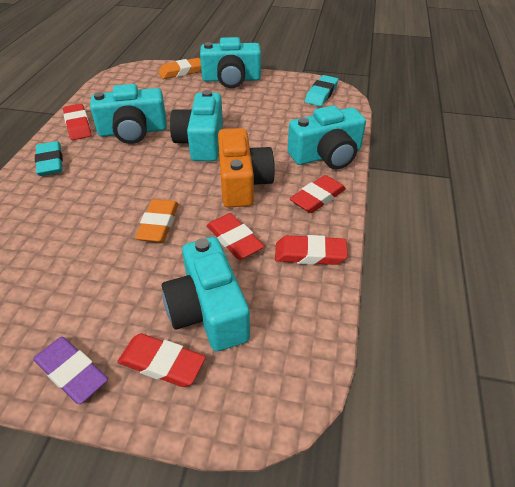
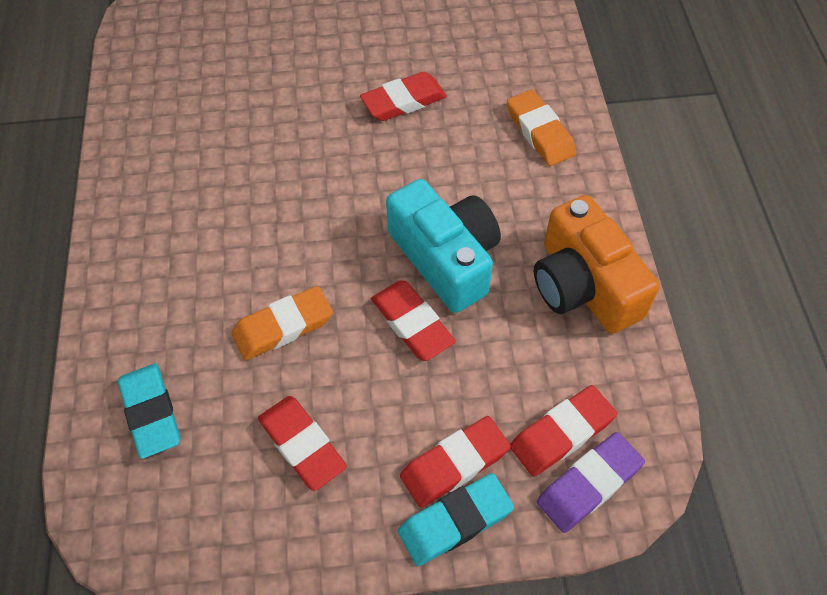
turquoise camera: [90,84,167,144] [162,237,250,351] [170,90,223,161] [200,37,261,88] [288,105,366,169] = 5 -> [386,179,501,313] = 1

